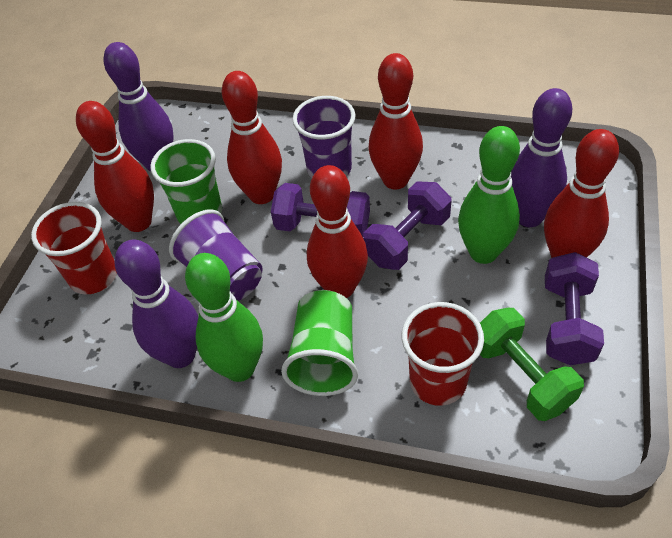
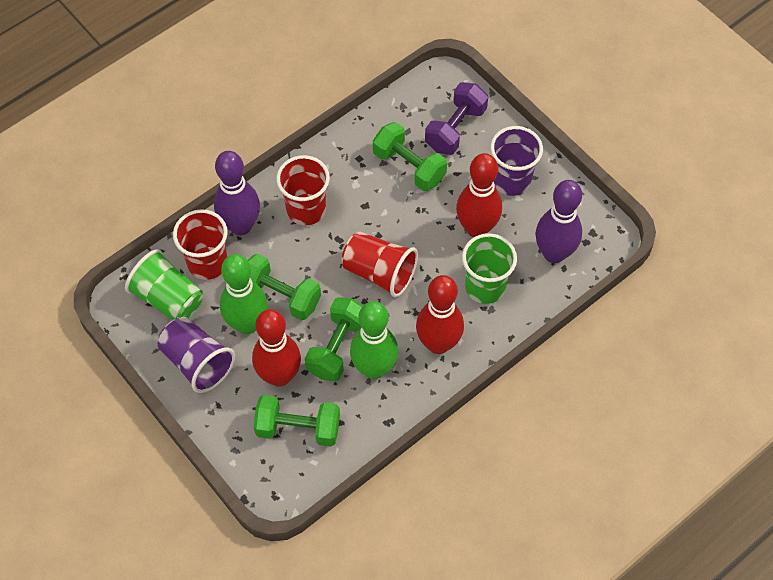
green dumbbell: [480,308,584,421] = 1 -> [248,254,321,320] [253,395,340,446] [305,297,363,381] [373,122,447,191] = 4
purple bowling pin: [104,42,173,172] [115,239,198,368] [511,88,573,227] = 3 -> [214,151,260,235] [536,180,582,263] = 2
purple dumbbell: [271,183,370,237] [363,181,452,270] [545,252,604,365] = 3 -> [425,82,488,155] = 1
red bowling pin: [76,101,154,232] [222,71,282,204] [307,165,368,298] [368,53,423,190] [544,129,619,258] = 5 -> [252,309,301,387] [416,275,464,354] [456,153,502,237] = 3
red cup: [31,202,117,294] [402,302,484,406] = 2 -> [173,209,228,280] [276,155,330,225] [342,232,418,297] = 3

